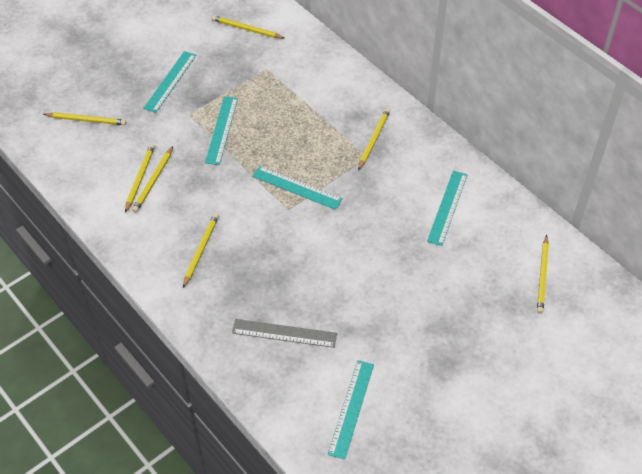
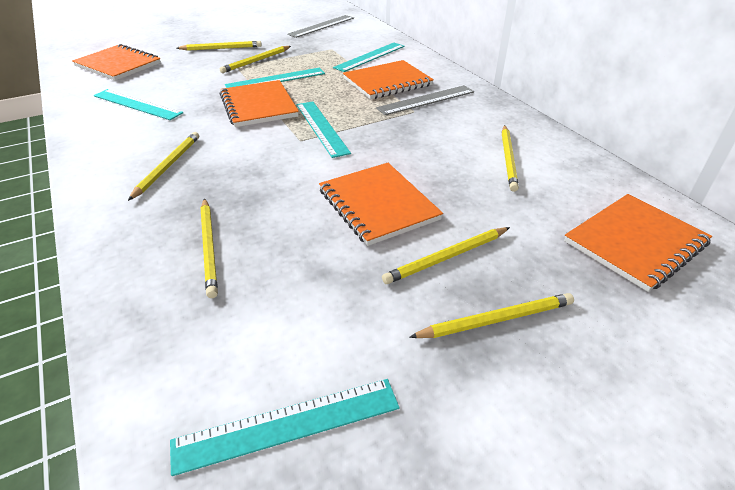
grey ruler: [232,319,337,348] = 1 -> [287,15,354,38] [376,85,474,115] = 2
orange notebook: none = 0 -> [72,44,161,81] [220,80,299,127] [319,163,443,246] [343,60,434,99] [564,194,712,292] = 5

